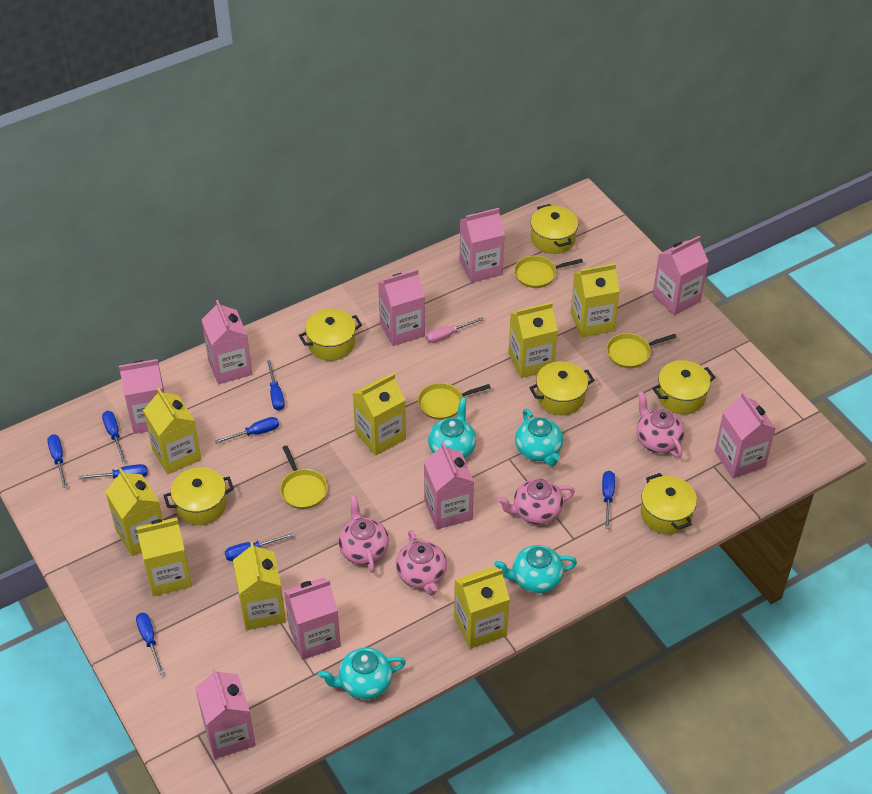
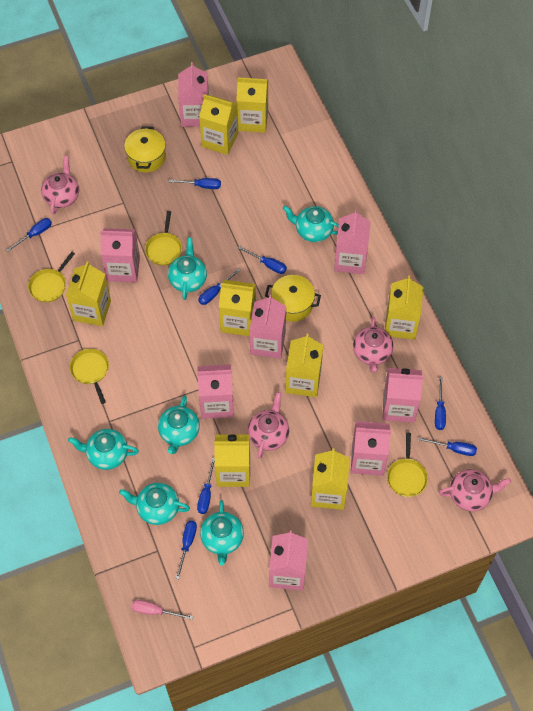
pink carton: [119,359,165,434] [195,668,256,759] [202,300,252,385] [284,577,341,660] [378,269,425,346] [424,442,474,529] [460,208,505,283] [653,236,709,315] [715,392,776,478] = 9 -> [100,228,140,283] [178,62,209,127] [197,364,234,419] [250,295,286,359] [269,531,308,591] [334,210,371,274] [351,421,391,476] [382,368,423,423] = 8
turquoise teapot: [318,648,406,699] [428,397,476,459] [494,545,577,593] [515,409,563,466] = 4 -> [68,429,139,470] [119,483,190,525] [158,395,200,454] [168,237,207,300] [200,500,244,566] [283,206,339,242] = 6
yellow pot: [163,467,234,525] [299,309,362,361] [529,361,594,415] [531,204,578,254] [641,473,697,534] [652,360,716,414] = 6 -> [124,126,166,172] [265,275,321,322] = 2

